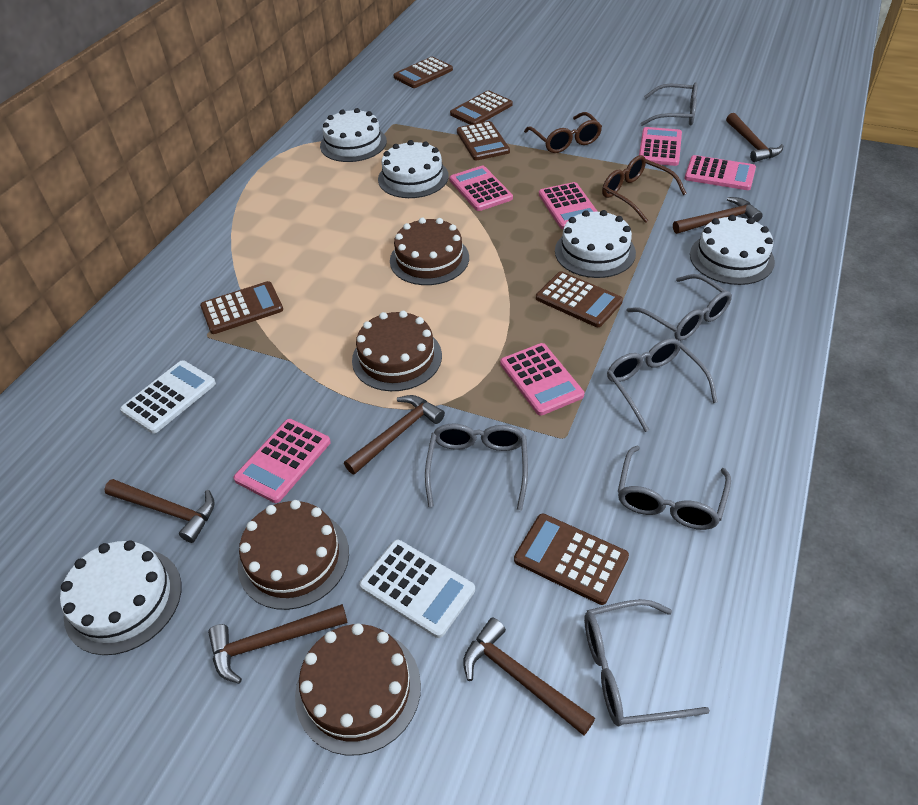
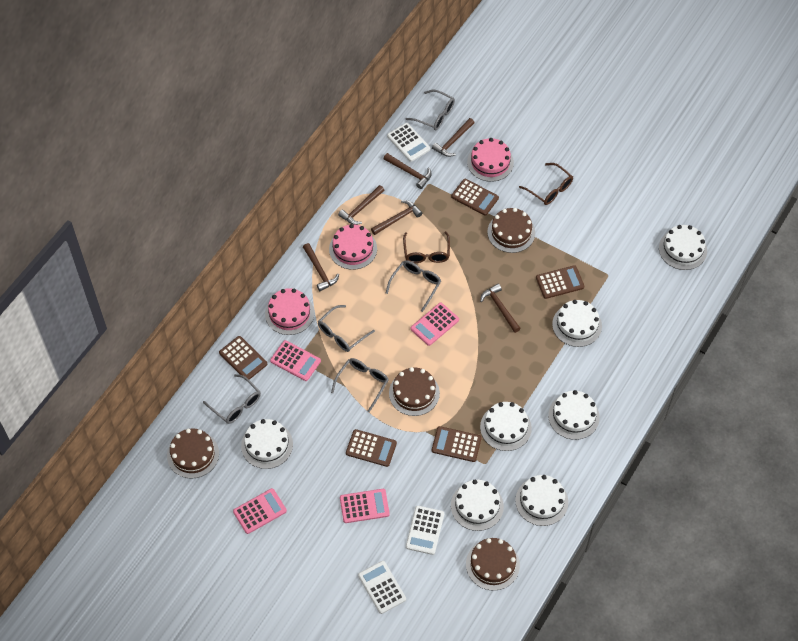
brown calculator: [200,281,283,334] [393,57,453,88] [450,91,513,125] [457,121,510,161] [514,514,629,605] [536,271,623,327] = 6 -> [219,336,267,380] [346,429,397,467] [432,426,482,462] [451,179,499,216] [536,265,584,299] = 5
grey glasses: [425,424,528,510] [584,599,710,726] [607,338,718,432] [618,446,731,530] [627,274,732,341] [640,82,698,126] = 6 -> [203,374,261,424] [318,305,375,352] [331,358,389,412] [386,260,441,312] [406,90,455,130] = 5
pink cake: none = 0 -> [265,288,314,335] [329,224,377,270] [467,138,514,182] = 3
pink calculator: [233,419,331,503] [449,166,513,211] [500,343,584,416] [539,182,598,229] [639,127,682,166] [685,155,756,190] = 6 -> [233,488,287,534] [270,340,321,381] [340,489,390,523] [411,303,459,346] = 4
white cake: [60,540,181,655] [320,108,387,162] [378,140,449,198] [555,210,636,278] [690,215,775,285] = 5 -> [241,419,293,469] [451,480,504,531] [480,402,532,451] [515,475,568,526] [548,390,600,440] [552,300,602,347] [659,225,707,270] = 7
white calculator: [120,361,216,434] [359,540,475,638] = 2 -> [358,561,406,614] [387,123,431,162] [406,506,444,555] = 3

